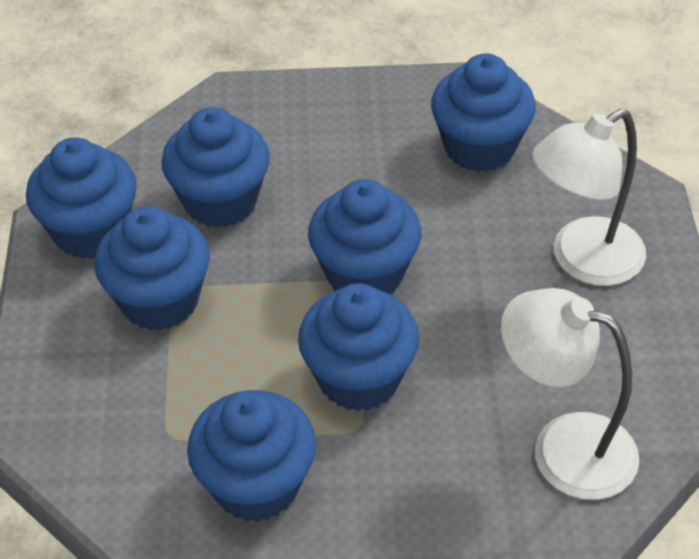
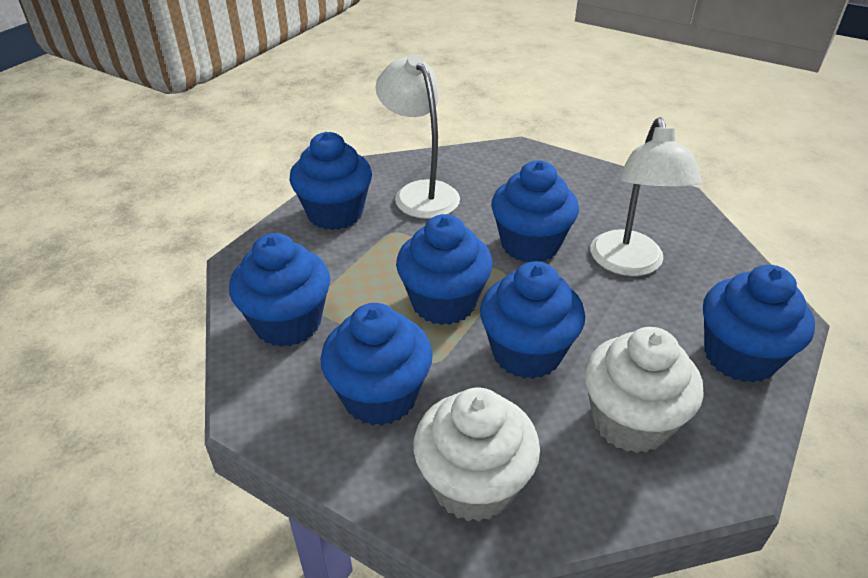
white cupcake: none = 0 -> [413,388,540,522] [584,327,703,453] = 2

